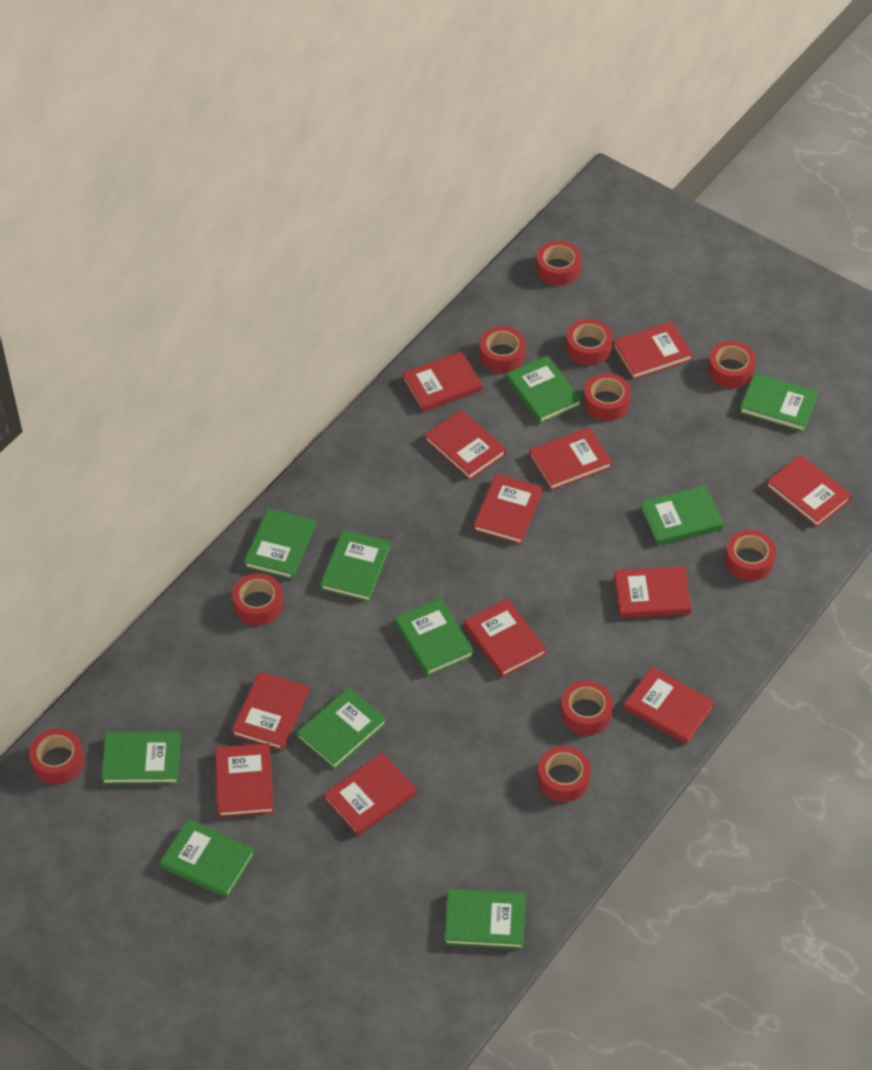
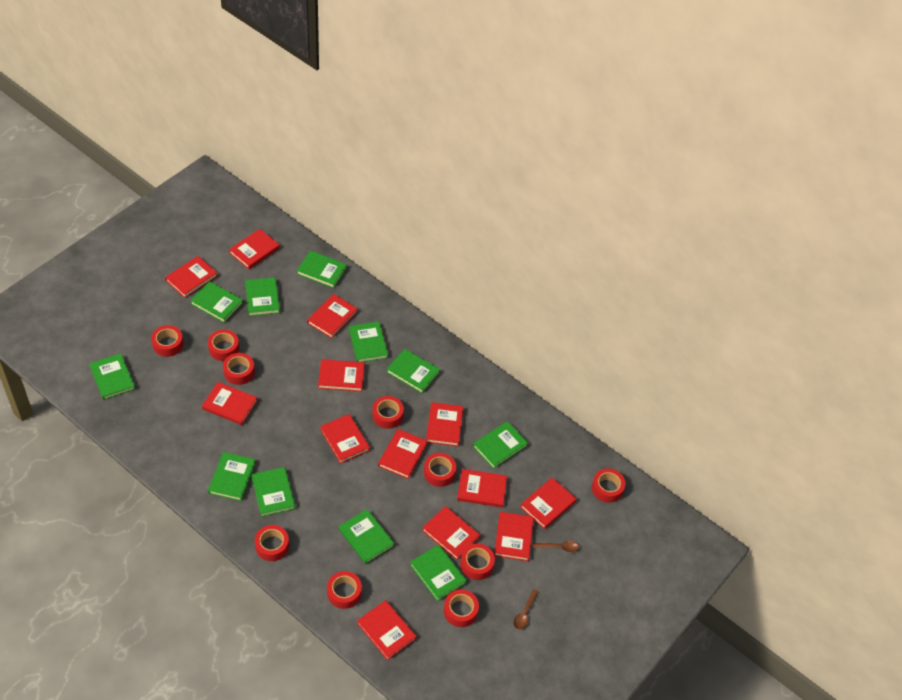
brown spoon: none = 0 -> [514,589,538,629] [533,541,579,552] = 2
green book: [101,732,181,785] [160,819,255,898] [244,508,316,580] [296,687,387,770] [320,530,391,602] [395,598,474,676] [445,889,526,949] [506,355,582,424] [640,486,723,546] [739,373,818,432] = 10 -> [89,353,135,400] [190,281,243,323] [208,452,256,501] [245,277,280,316] [252,467,295,517] [297,250,347,288] [339,509,394,564] [349,321,388,362] [387,349,440,393] [410,545,467,602] [473,421,528,469] = 11
red book: [215,743,274,818] [232,671,309,751] [323,752,417,836] [402,351,483,412] [425,410,506,480] [464,598,546,677] [473,474,543,545] [529,427,612,491] [613,321,693,380] [614,566,691,618] [623,667,715,744] [766,455,852,527] = 12 -> [165,256,218,298] [202,382,257,425] [229,229,280,269] [307,294,358,338] [318,359,365,392] [320,414,370,464] [357,600,417,660] [378,429,427,479] [422,506,480,560] [426,402,463,447] [457,469,507,508] [494,512,534,561] [520,477,576,529] = 13

